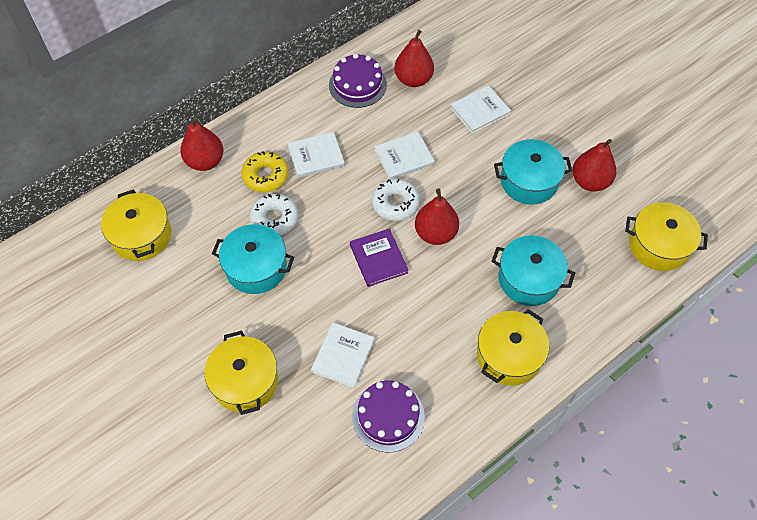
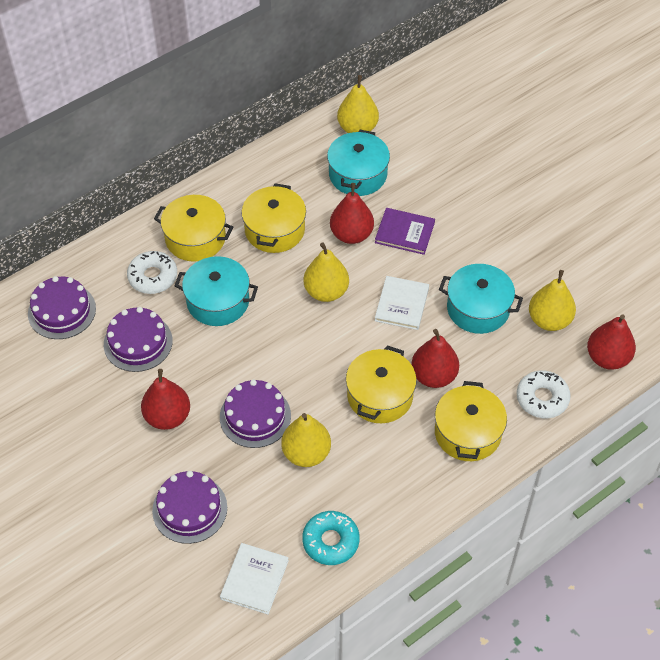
purple cake: [329,54,387,108] [352,381,425,452] = 2 -> [28,276,96,339] [104,307,173,372] [152,471,227,544] [220,379,291,448] = 4
turquoise donut: none = 0 -> [302,511,360,565] = 1
white book: [288,132,345,178] [311,323,375,388] [374,132,435,179] [450,85,511,134] = 4 -> [220,543,289,614] [375,276,429,330] = 2
yellow donut: [241,151,289,192] = 1 -> none = 0
yellow pear: none = 0 -> [281,413,331,467] [304,242,349,302] [337,75,379,133] [529,270,576,331] = 4

